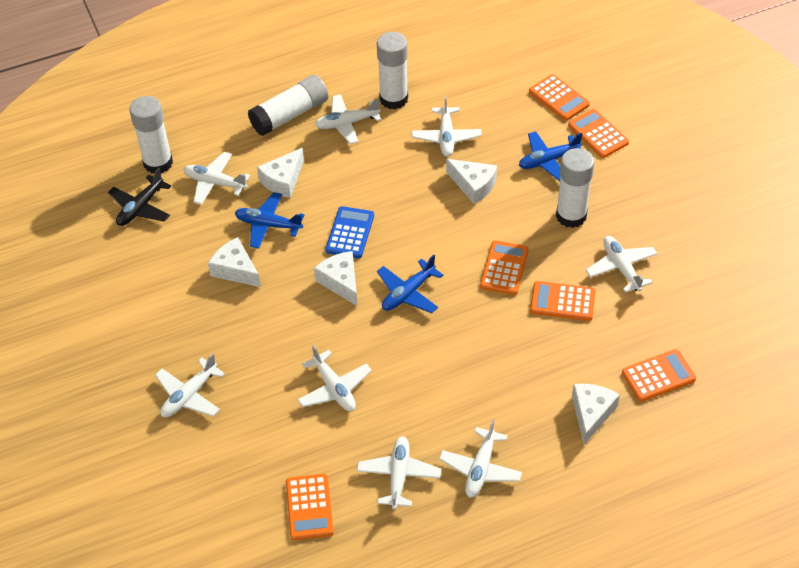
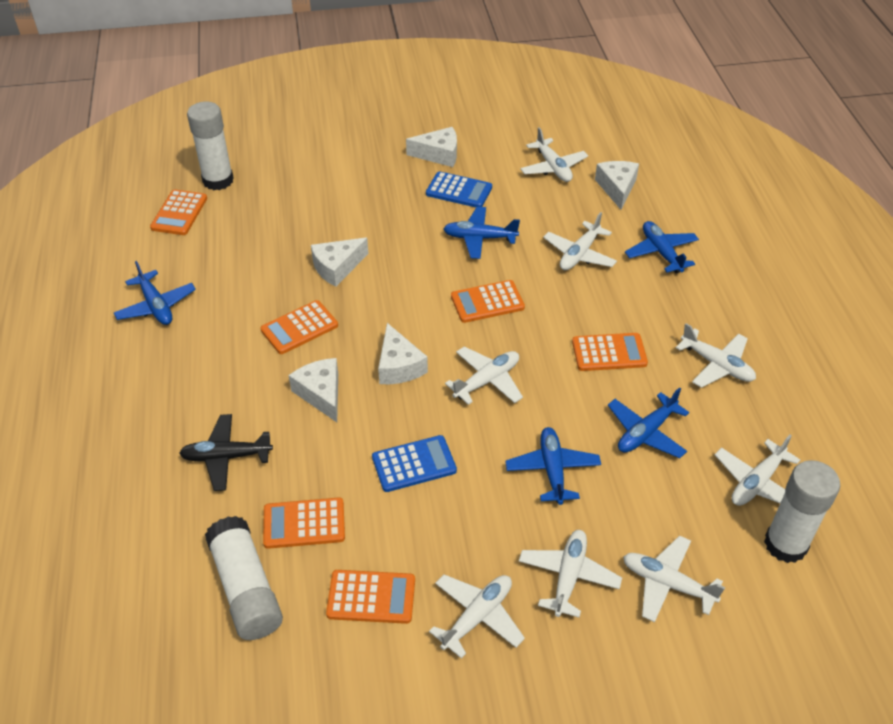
blue calculator: [325,206,374,258] = 1 -> [372,435,457,492] [426,171,492,207] = 2
blue plane: [235,192,304,249] [377,255,443,313] [519,131,583,181] = 3 -> [114,261,196,325] [444,207,520,259] [505,427,601,505] [608,387,689,458] [625,221,699,273] = 5
white glue stick: [129,96,173,174] [248,75,329,136] [377,32,408,109] [556,148,594,228] = 4 -> [187,102,234,190] [205,516,283,640] [764,460,840,563] = 3

